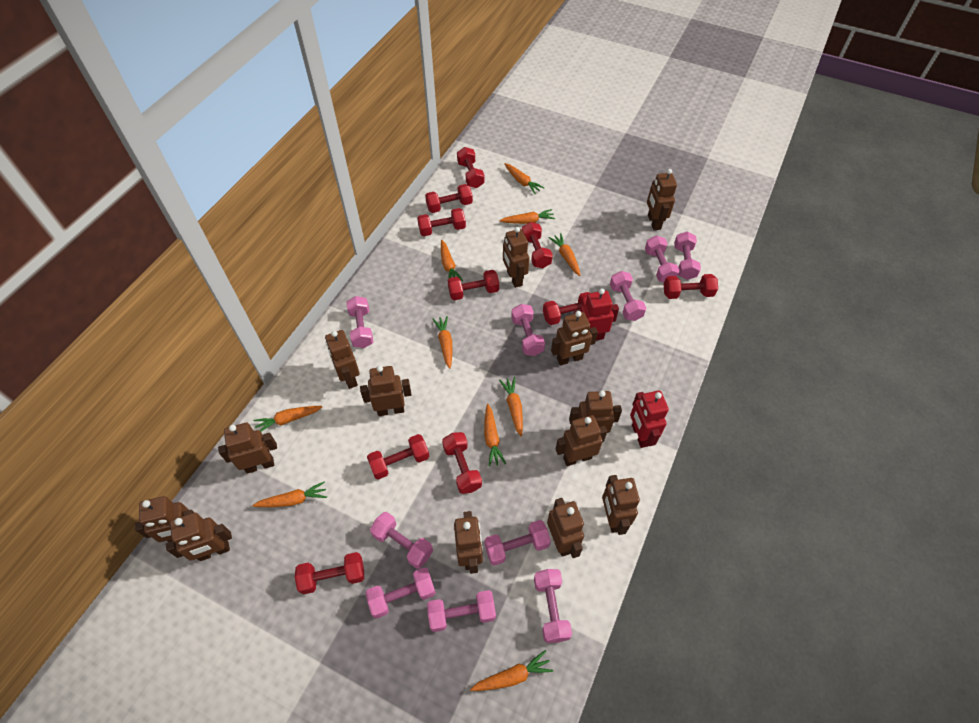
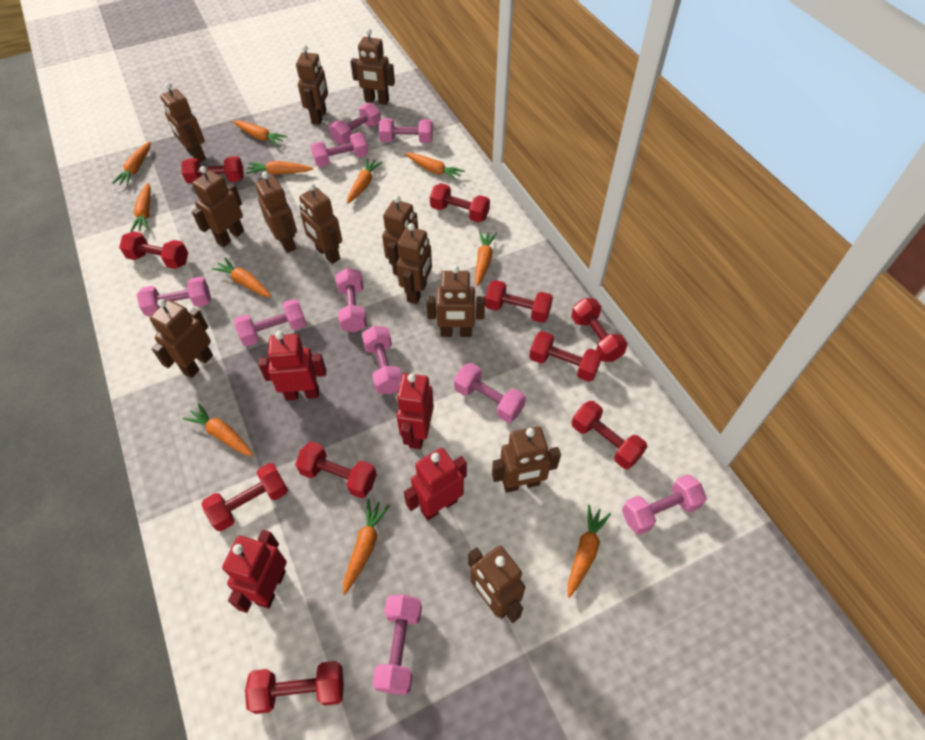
brown robot: [135,496,195,542] [166,513,232,561] [218,423,277,474] [325,330,360,389] [360,365,411,416] [454,511,483,574] [503,227,529,288] [547,498,584,558] [551,311,598,366] [556,415,607,466] [569,390,622,433] [602,475,640,535] [647,169,677,230] = 13 -> [150,299,213,378] [160,83,206,163] [192,166,244,247] [255,172,297,253] [296,45,328,125] [299,183,342,264] [350,29,395,105] [382,195,418,275] [397,223,432,304] [426,265,485,337] [468,545,525,623] [492,426,561,493] = 12
orange carrot: [252,481,327,507] [253,406,322,432] [433,316,452,369] [441,240,463,281] [470,650,553,691] [484,404,506,467] [499,377,523,437] [500,209,555,224] [504,163,544,194] [549,233,581,276] = 10 -> [112,141,151,186] [130,183,151,232] [183,403,253,456] [212,258,272,297] [233,120,287,146] [246,161,313,175] [343,499,390,595] [347,159,382,204] [405,153,465,181] [475,231,497,286] [567,505,611,598] = 11
red robot: [574,288,619,340] [630,390,669,448] = 2 -> [222,530,287,613] [258,331,326,400] [396,373,434,449] [404,448,467,520] = 4

